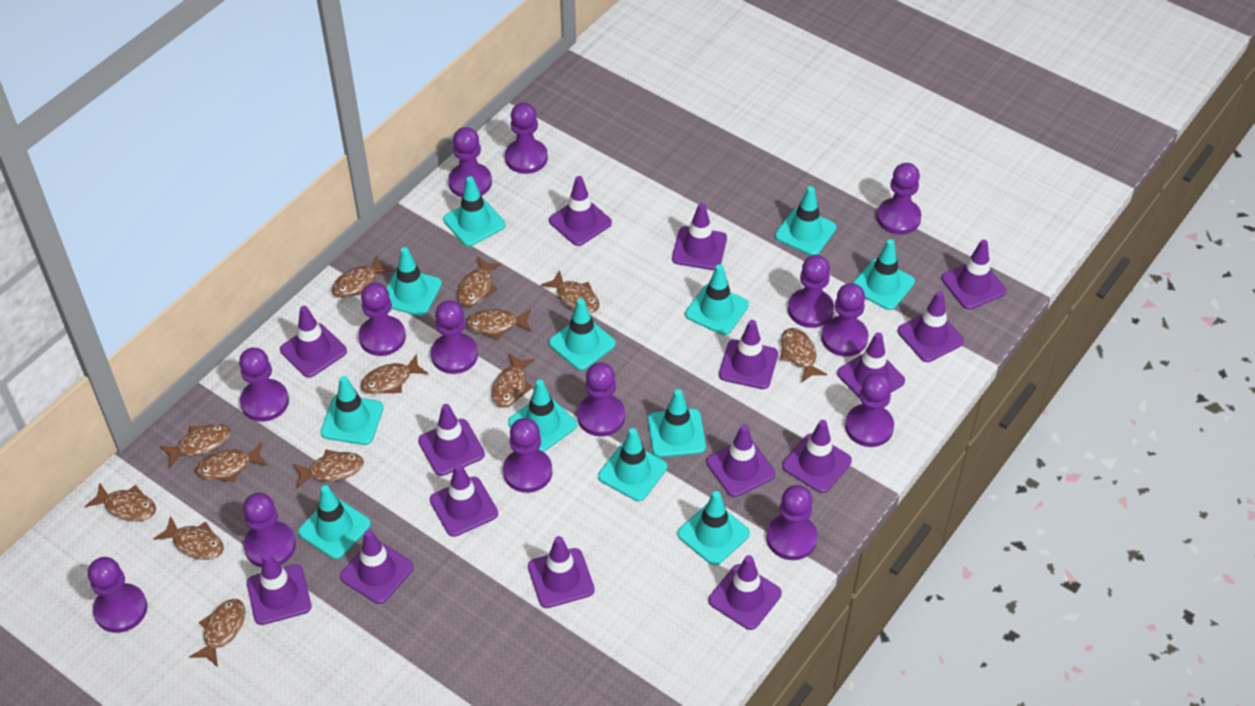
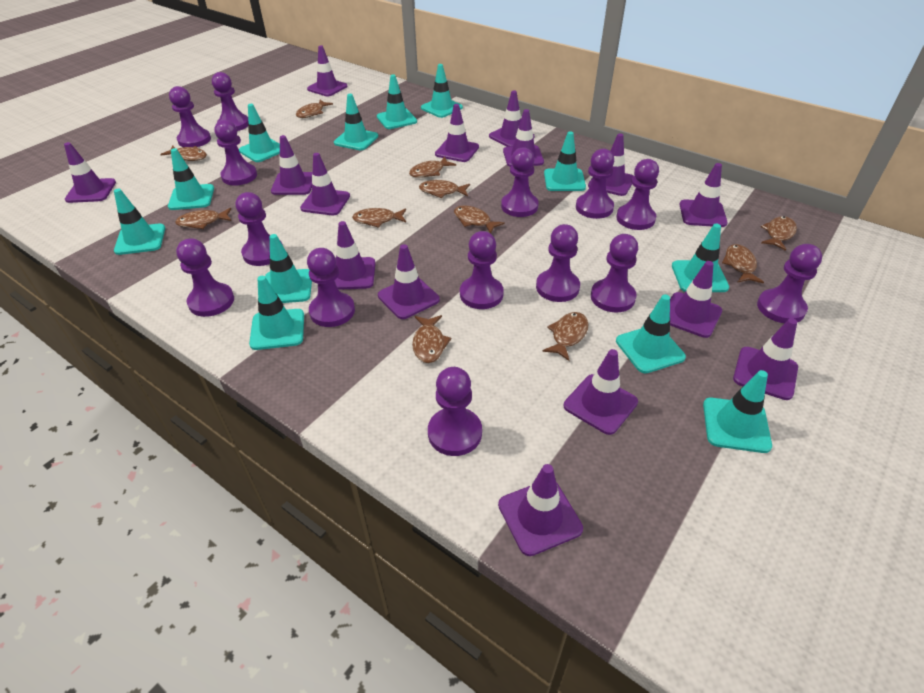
brown fish: [85,484,156,521] [154,516,224,560] [160,424,230,467] [190,599,246,667] [196,442,268,482] [293,449,364,488] [332,256,393,298] [361,354,428,394] [458,257,502,306] [466,309,532,340] [492,353,535,408] [541,270,599,313] [780,328,827,383] = 13 -> [160,146,207,161] [175,208,231,229] [296,99,333,118] [352,208,406,228] [409,156,456,178] [412,315,451,363] [419,180,470,198] [454,205,505,234] [542,312,588,361] [722,244,764,283] [761,216,797,251] = 11

